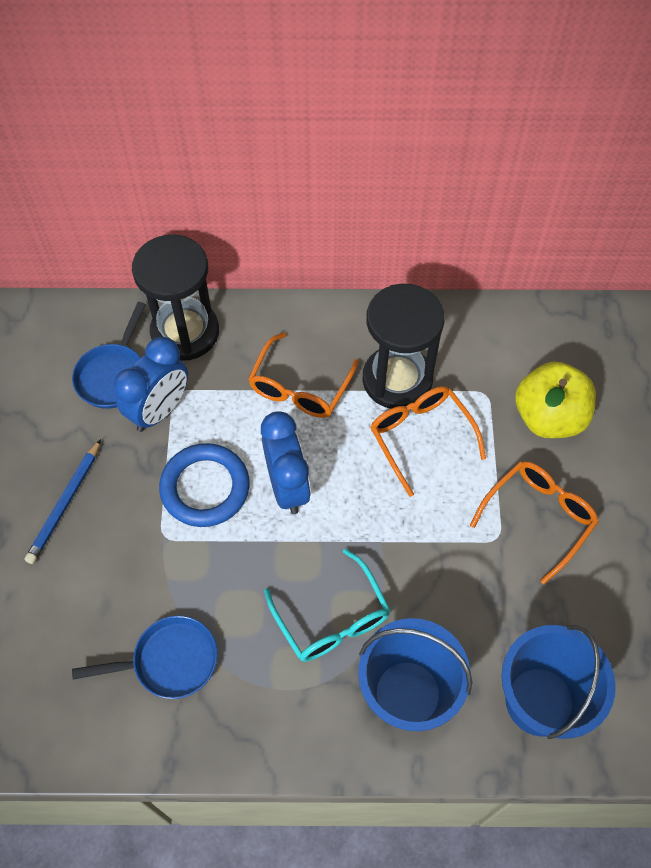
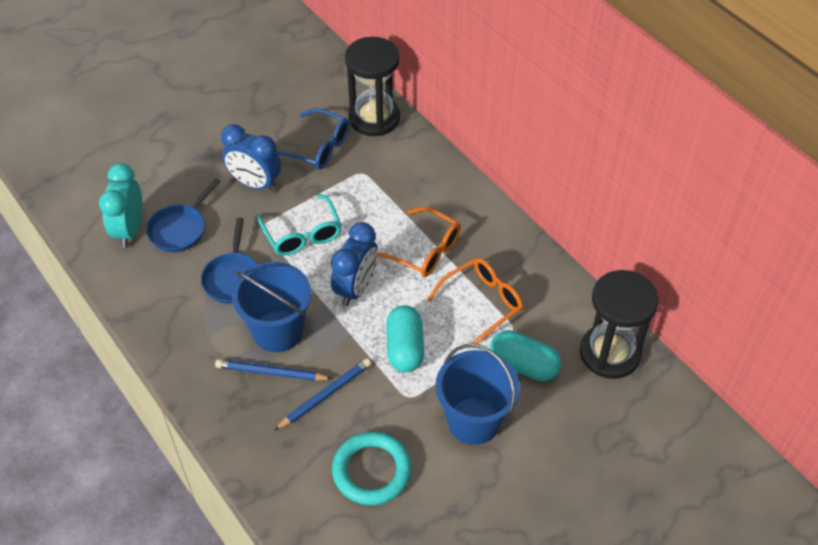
blue glasses: none = 0 -> [276,108,349,169] = 1
blue pencil: [25,439,101,564] = 1 -> [215,359,333,381] [274,358,371,431] = 2
blue ring: [159,443,250,527] = 1 -> none = 0
orange glasses: [248,332,359,418] [370,386,486,497] [470,461,599,584] = 3 -> [378,207,461,277] [428,258,523,344] = 2
turquoise capsule: none = 0 -> [386,305,424,373] [490,330,561,381] = 2
turquoise clock: none = 0 -> [99,163,142,248] = 1
turquoise ring: none = 0 -> [332,432,412,505] = 1
yellow apple: [515,361,596,438] = 1 -> none = 0

